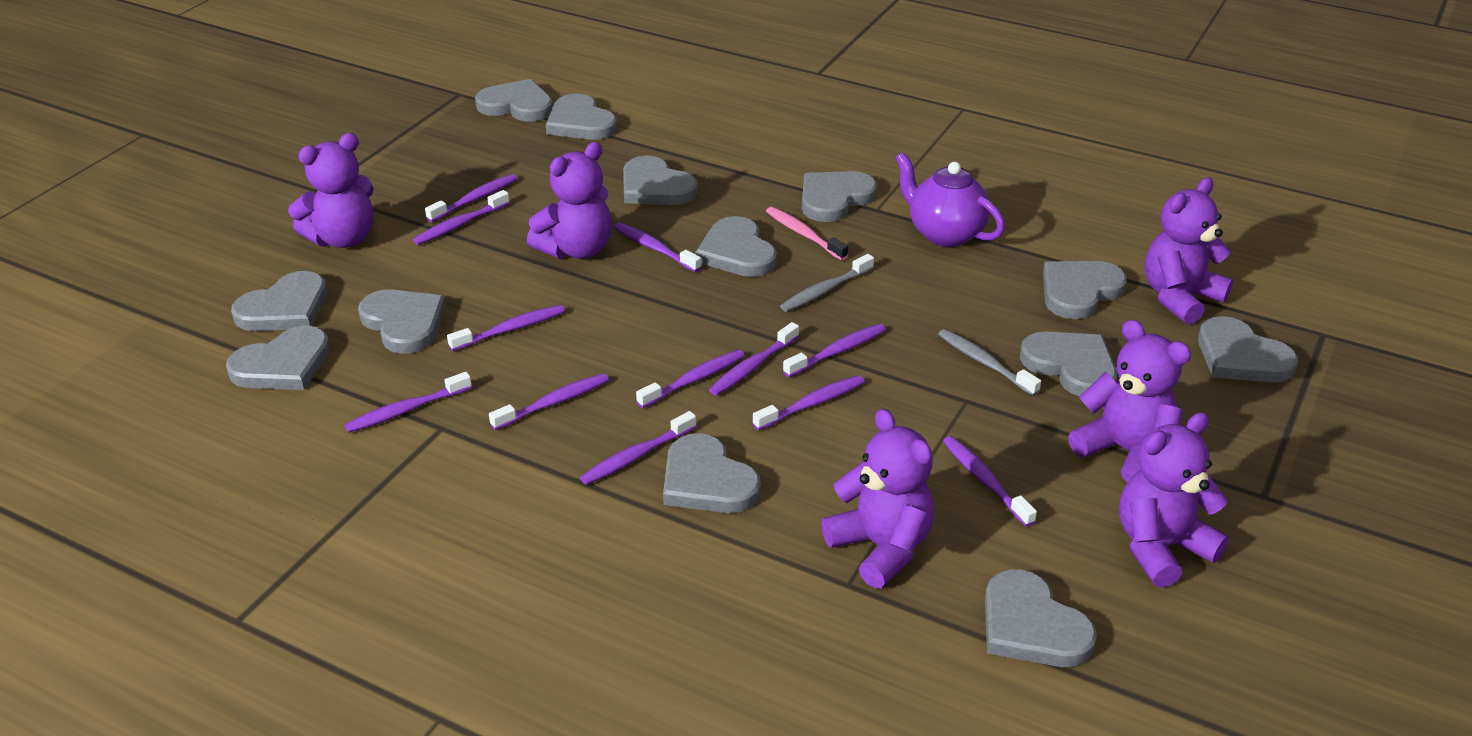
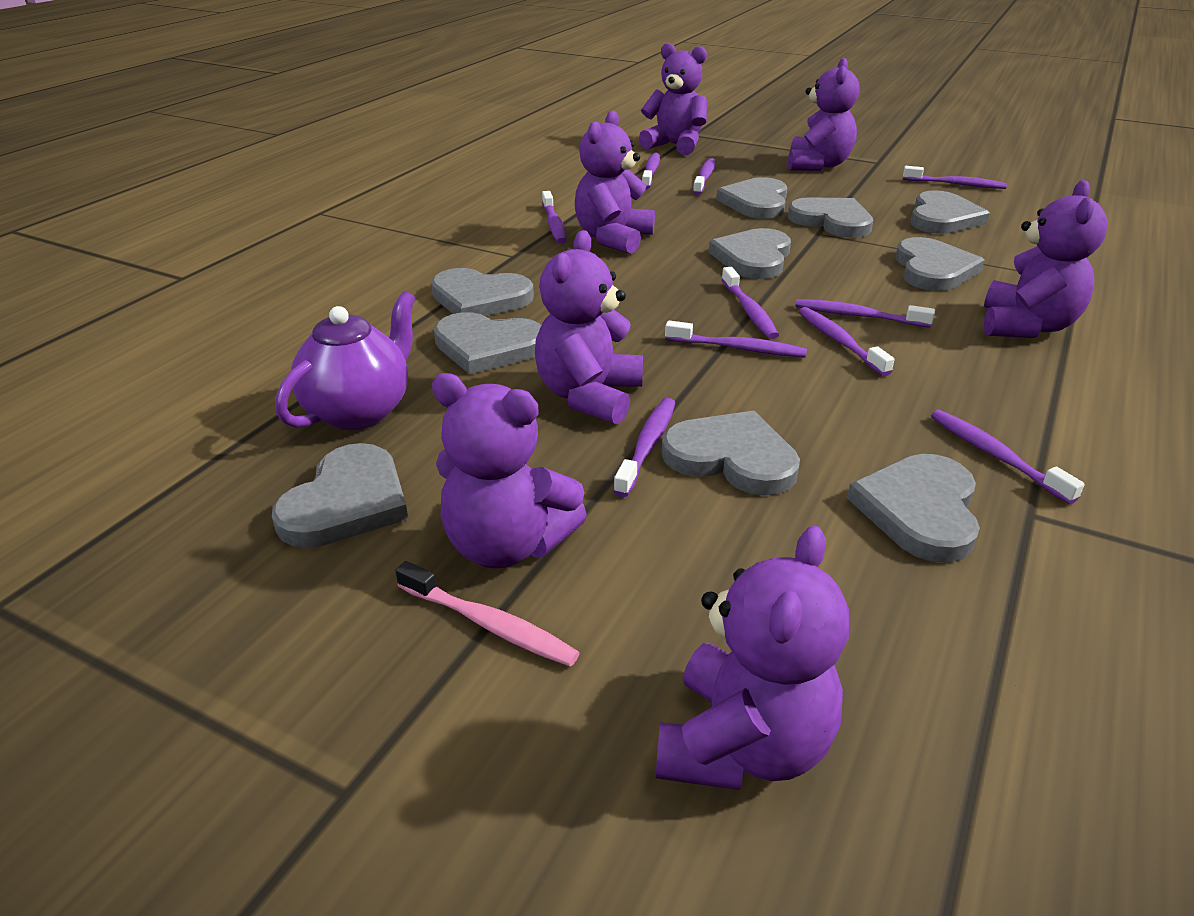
grey heart: [226,326,330,390] [231,271,327,331] [358,289,446,354] [475,79,553,122] [546,94,617,140] [623,155,698,205] [663,433,761,513] [695,216,777,277] [802,171,877,222] [985,569,1097,667] [1020,332,1117,396] [1043,261,1127,319] [1198,316,1298,383] = 13 -> [272,443,408,548] [431,268,534,316] [434,312,541,374] [661,410,800,496] [709,228,791,279] [716,177,787,219] [788,197,873,238] [847,454,980,563] [895,237,985,291] [911,190,990,234] = 10
grey toothbrush: [780,254,874,312] [938,329,1041,396] = 2 -> none = 0
purple teddy bear: [288,133,374,248] [527,142,612,259] [821,409,934,588] [1068,320,1191,483] [1119,412,1229,588] [1145,177,1233,324] = 6 -> [432,373,587,568] [535,230,643,424] [575,111,655,254] [639,43,707,155] [656,525,849,790] [788,58,859,171] [984,180,1108,338] = 7
purple toothbrush: [344,372,472,433] [413,190,510,245] [425,174,517,222] [447,305,565,351] [489,373,609,430] [580,411,696,485] [614,223,701,272] [636,350,745,408] [709,322,799,396] [753,375,865,430] [783,324,886,377] [943,436,1037,527] = 12 -> [542,191,567,243] [613,398,675,497] [642,153,660,189] [665,321,807,358] [693,158,716,195] [721,267,779,339] [795,299,935,328] [798,307,895,376] [903,166,1007,189] [931,410,1085,504] = 10

